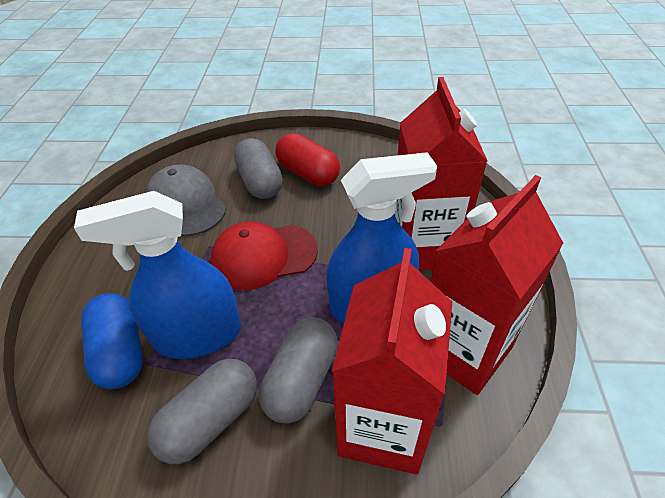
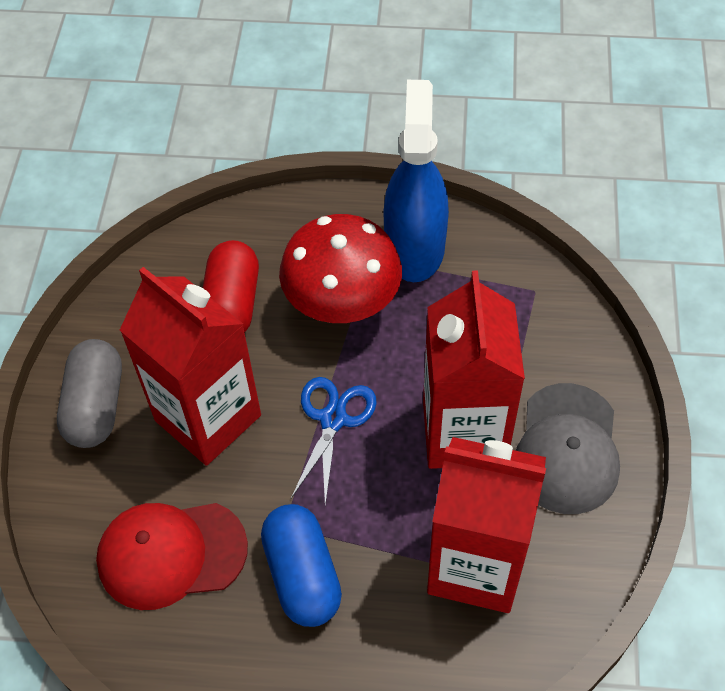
blue scissors: none = 0 -> [291,377,377,505] = 1
blue spray bottle: [74,191,241,359] [326,152,437,323] = 2 -> [383,80,449,282] = 1
grey capsule: [147,359,257,464] [234,138,283,199] [259,317,338,423] = 3 -> [57,339,122,448] = 1
red mushroom: none = 0 -> [279,214,402,323] = 1

